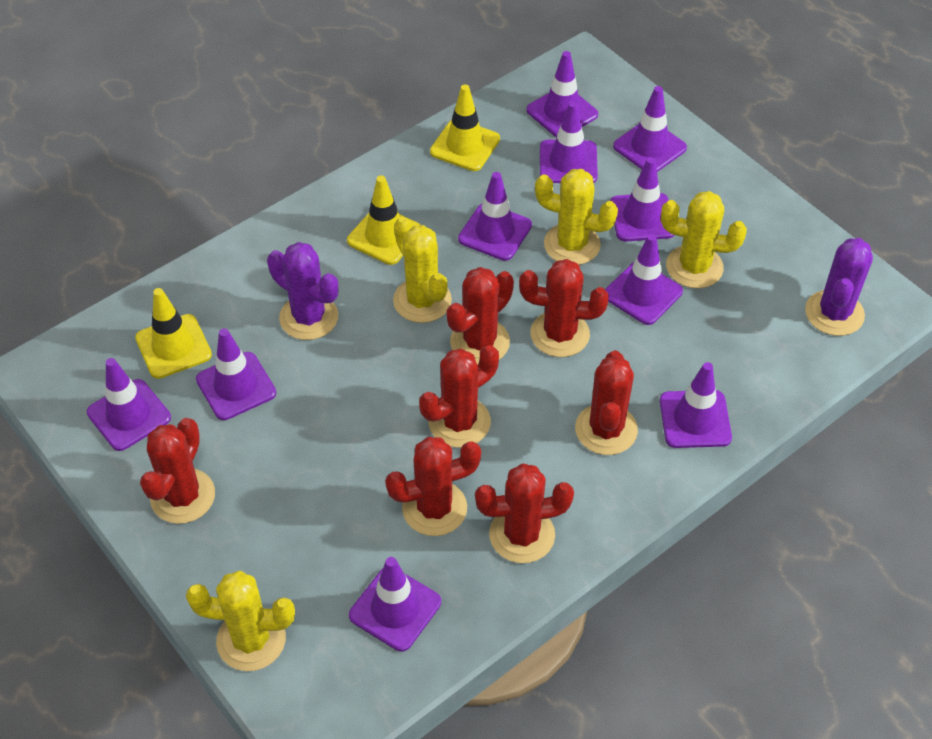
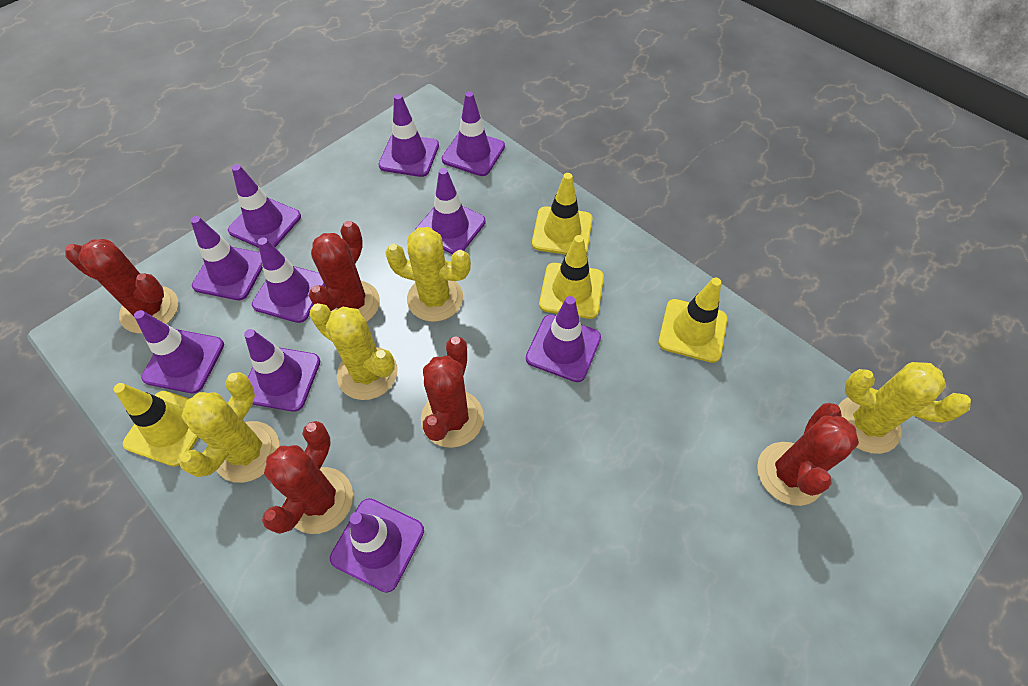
purple cactus: [267,242,339,340] [805,238,873,336] = 2 -> none = 0
red cactus: [140,418,215,524] [385,437,481,536] [419,345,499,448] [446,267,514,365] [475,463,574,563] [519,259,609,357] [575,350,638,455] = 7 -> [66,239,178,334] [262,421,353,534] [309,221,380,322] [421,336,484,448] [757,403,859,506] = 5
yellow traffic cone: [135,288,212,379] [347,175,421,265] [430,84,500,171] = 3 -> [114,383,199,467] [532,173,593,254] [539,235,604,319] [658,278,728,363] = 4

